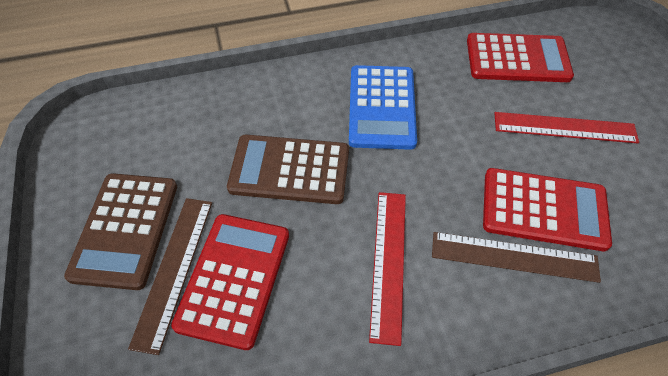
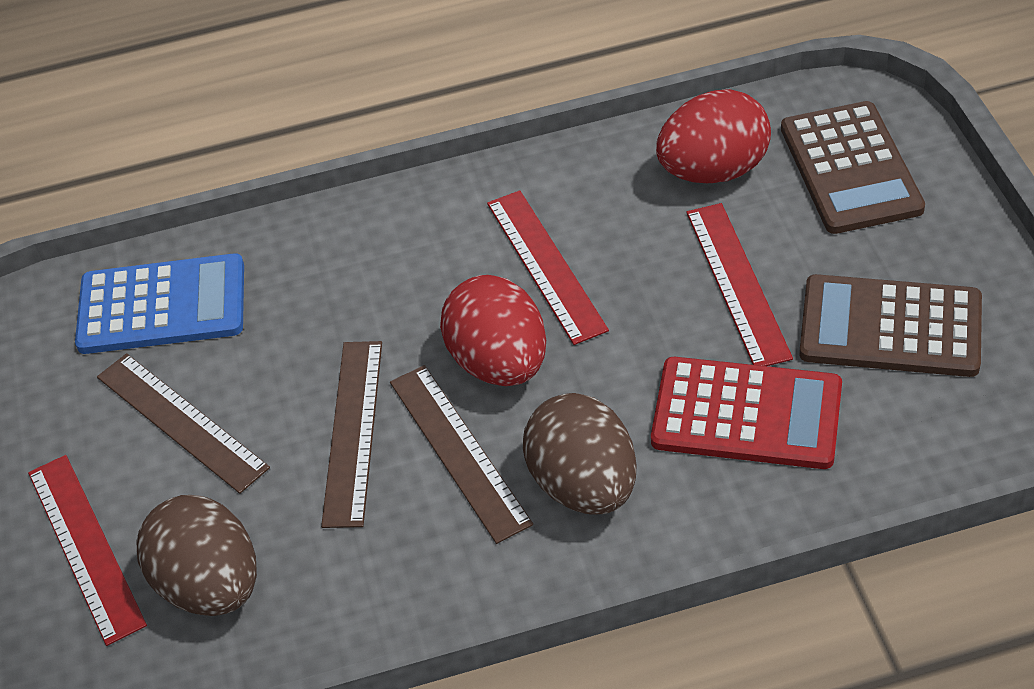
brown egg: none = 0 -> [137,495,257,616] [523,393,637,515] = 2
brown ruler: [128,198,212,355] [432,232,601,283] = 2 -> [97,353,270,494] [321,341,382,528] [390,365,533,544] = 3
red calculator: [171,214,289,350] [467,33,574,82] [483,168,612,251] = 3 -> [651,357,842,469] = 1
red egg: none = 0 -> [440,275,546,386] [656,89,771,183] = 2
red ruler: [369,192,406,346] [494,112,639,143] = 2 -> [28,455,147,646] [487,190,609,345] [686,203,793,366] = 3

